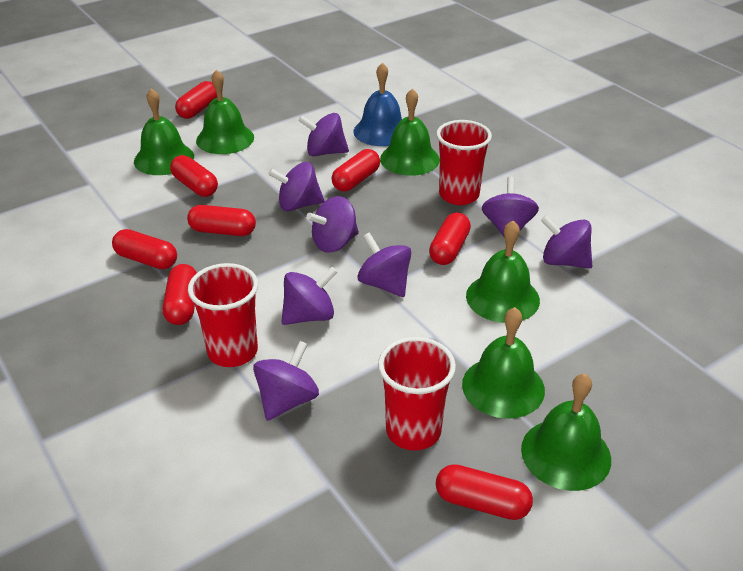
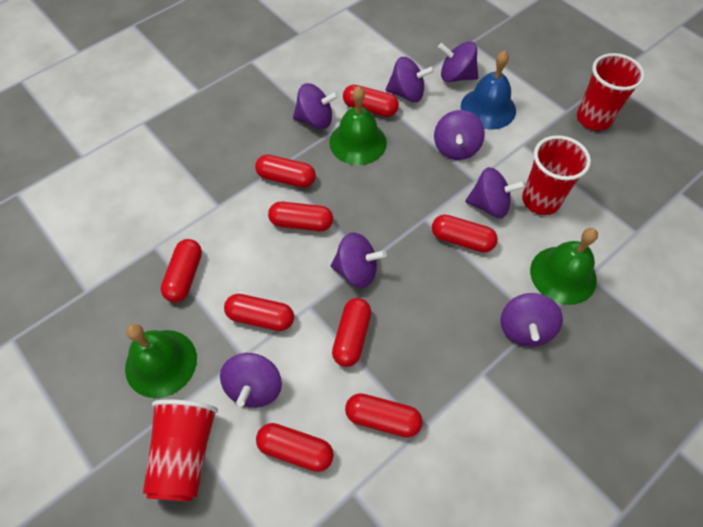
green bell: [134,88,194,175] [196,69,254,154] [380,88,440,176] [462,307,545,419] [466,221,540,323] [521,373,611,491] = 6 -> [125,324,197,398] [329,86,387,165] [530,228,598,305] = 3
red capsule: [112,229,177,269] [163,264,197,325] [170,155,218,197] [175,81,217,119] [187,205,256,236] [331,149,380,191] [429,213,471,265] [436,464,533,520] = 8 -> [161,239,202,302] [224,294,294,331] [255,155,316,188] [256,423,334,472] [268,202,333,231] [332,298,371,367] [343,85,399,117] [345,393,423,438] [432,215,498,253] = 9

